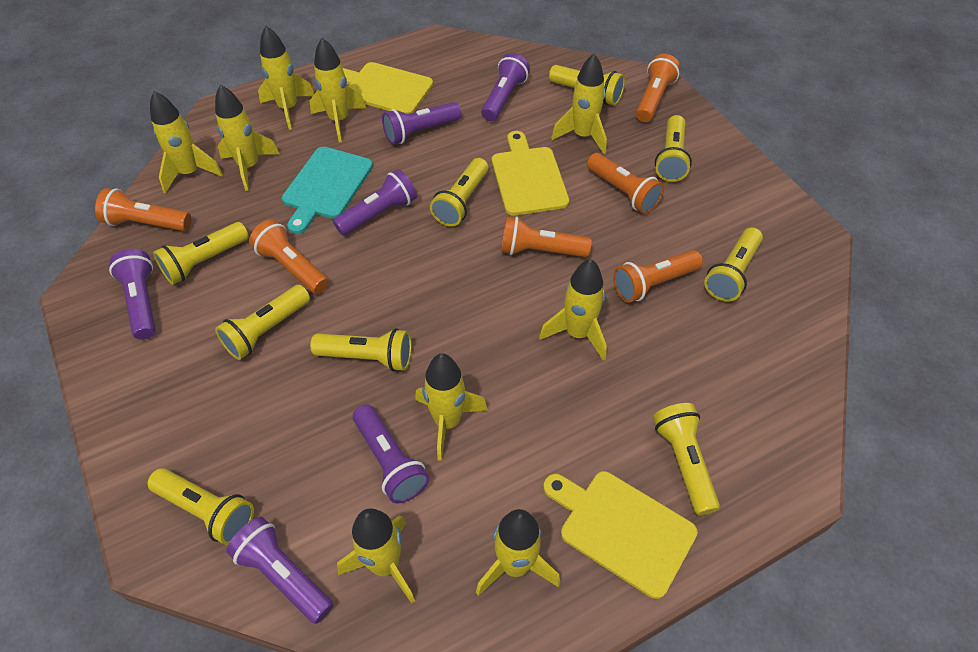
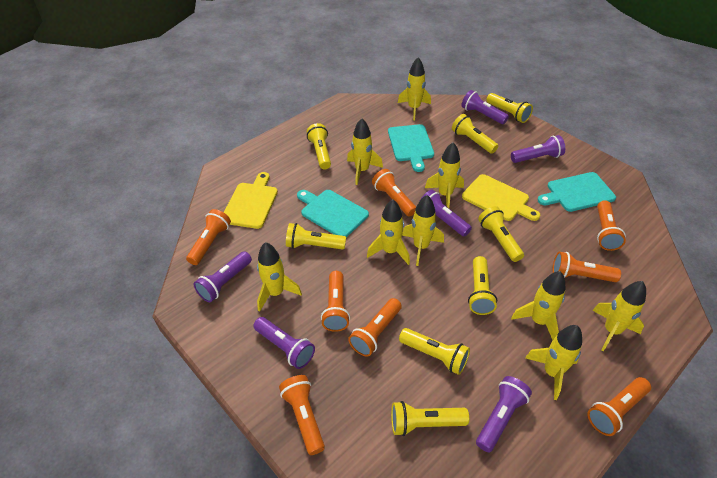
orange flashlight: [95,188,191,231] [249,219,329,294] [501,217,592,257] [587,153,664,214] [613,250,703,303] [636,54,681,122] = 6 -> [186,209,231,265] [279,375,325,455] [321,271,350,332] [348,298,402,357] [372,169,416,217] [553,252,621,282] [587,377,651,436] [597,200,626,251] = 8
turquoise cutting board: [282,147,373,234] = 1 -> [297,190,369,237] [388,124,434,172] [537,172,616,212] = 3
yellow cutting board: [343,62,433,114] [492,131,569,216] [543,471,698,599] = 3 -> [224,172,278,229] [462,174,540,221] = 2
yellow flashlight: [147,468,254,545] [153,222,249,285] [215,285,310,360] [310,328,412,372] [430,158,489,227] [549,65,625,106] [653,403,720,516] [655,115,692,182] [704,228,763,301] = 9 -> [286,223,346,250] [307,123,331,170] [391,401,469,436] [399,328,470,375] [452,114,498,154] [468,256,497,315] [478,206,524,262] [486,93,533,123] = 8

